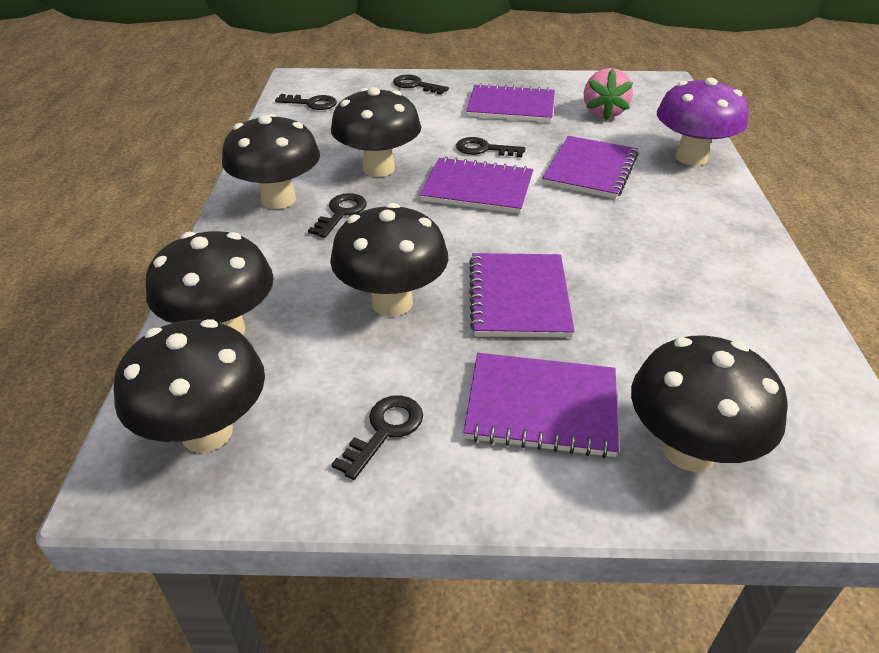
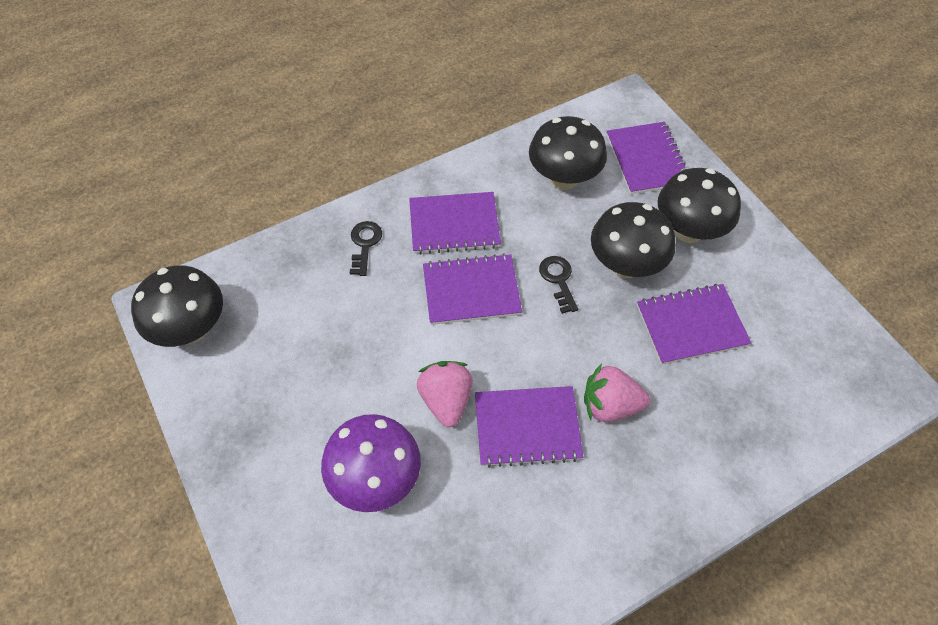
black key: [275,94,337,110] [308,193,367,238] [331,395,423,480] [393,74,449,95] [456,137,526,158] = 5 -> [350,221,382,276] [539,256,578,314] = 2
black mushroom: [113,319,265,453] [146,231,274,335] [222,114,320,209] [330,203,448,316] [331,87,421,177] [631,336,788,472] = 6 -> [131,265,223,347] [529,116,607,190] [591,202,675,278] [658,168,741,243] = 4
pink strawberry: [584,68,633,121] = 1 -> [417,361,473,427] [584,364,650,422] = 2

